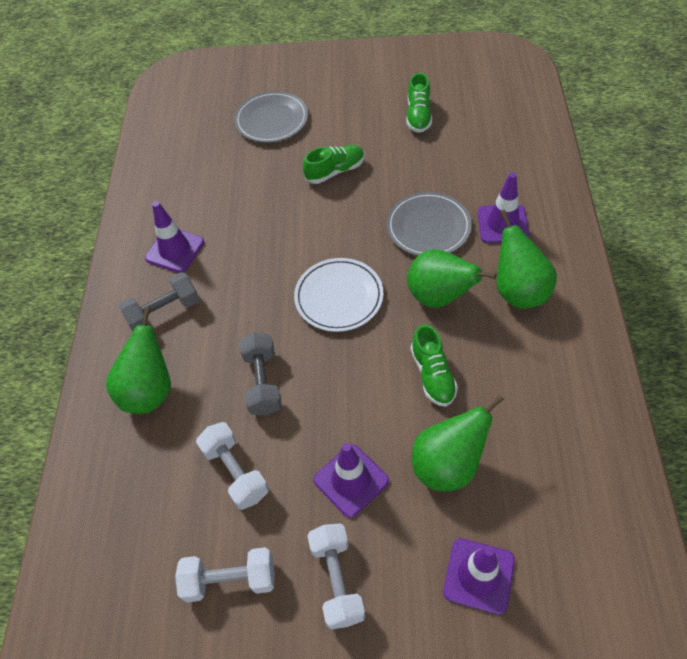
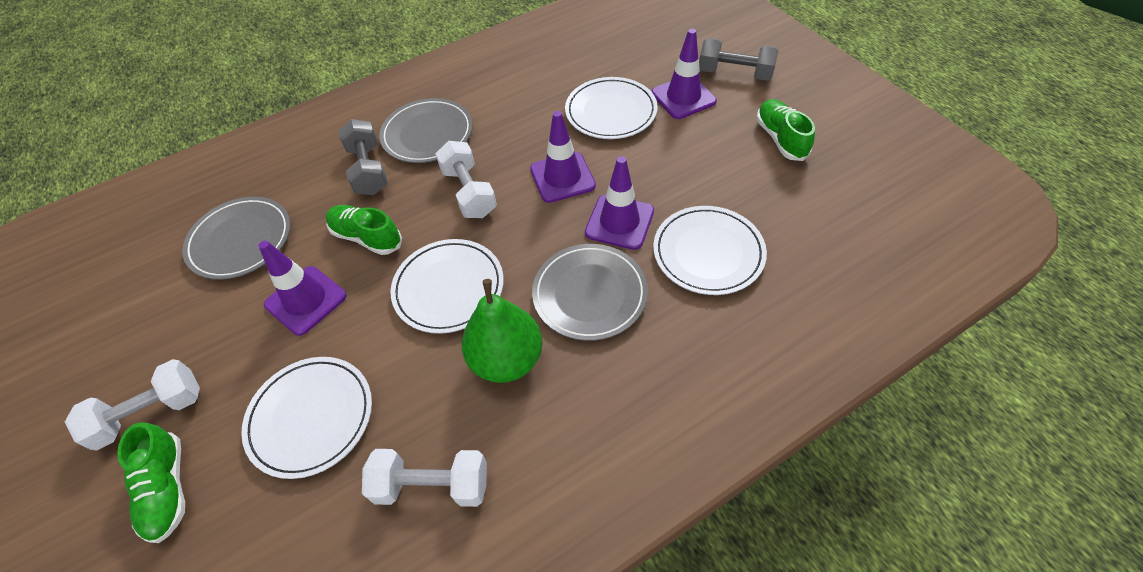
green pear: [106,306,171,414] [407,249,497,308] [412,395,504,491] [497,210,557,309] = 4 -> [462,279,542,383] = 1
grey plate: [234,91,308,143] [387,192,472,256] = 2 -> [182,197,290,280] [379,98,473,163] [532,244,648,341] = 3
white plate: [294,258,383,332] = 1 -> [241,357,372,479] [390,239,504,334] [565,77,658,139] [653,206,767,295] = 4

